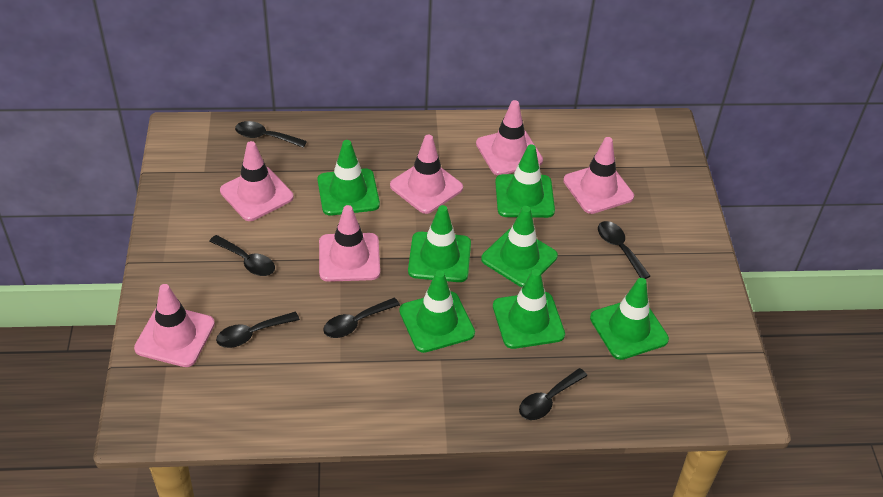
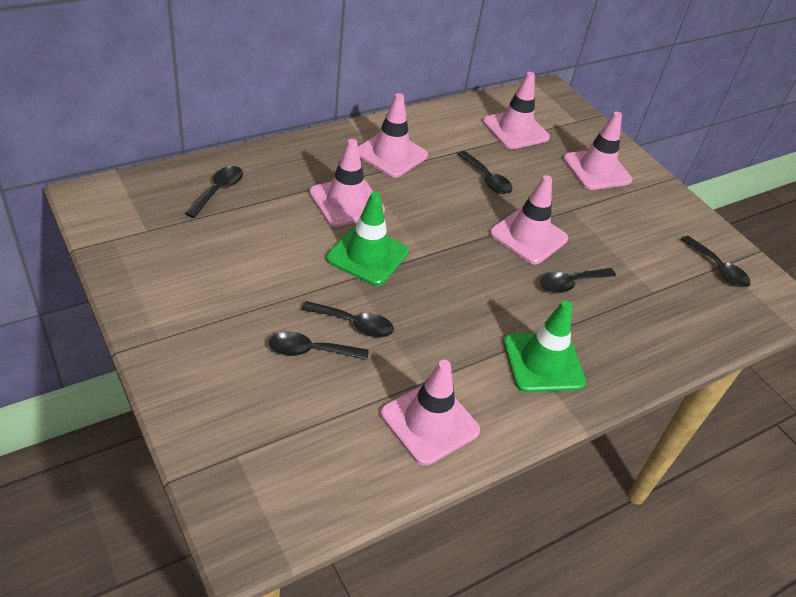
green traffic cone: [317,140,380,216] [399,270,475,353] [408,205,471,282] [481,206,558,287] [493,269,565,349] [495,144,555,218] [590,278,669,360] = 7 -> [326,192,409,286] [503,301,586,392] = 2

